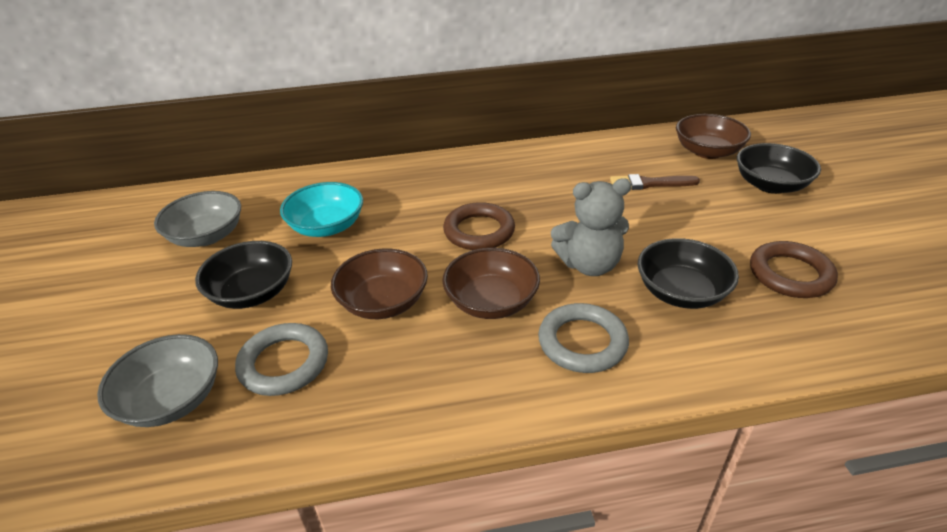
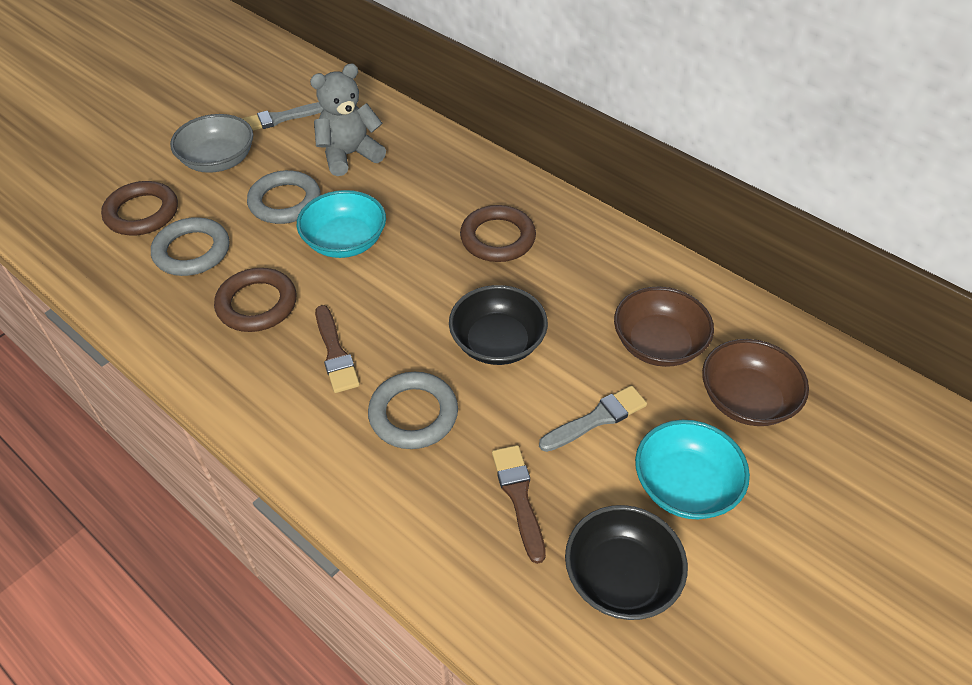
black bowl: [195,241,292,309] [638,238,739,309] [737,143,821,194] = 3 -> [449,285,548,365] [565,505,688,620] = 2
brown bowl: [331,248,428,319] [442,248,540,319] [676,114,751,159] = 3 -> [614,287,714,367] [702,339,809,426] = 2
brown brush: [610,174,700,190] = 1 -> [315,305,360,393] [492,445,546,564] = 2
brown ring: [443,202,515,250] [750,241,838,298] = 2 -> [101,181,178,235] [214,268,296,332] [460,205,536,262] = 3
grey bowl: [97,334,218,427] [154,191,241,247] = 2 -> [170,114,253,173] = 1
grey brush: none = 0 -> [241,102,323,131] [539,386,647,452] = 2
grey ring: [235,323,328,396] [538,303,629,373] = 2 -> [151,217,229,276] [247,170,321,224] [368,372,458,449] = 3
turquoise bowl: [280,182,363,237] = 1 -> [297,190,386,258] [635,420,750,519] = 2

